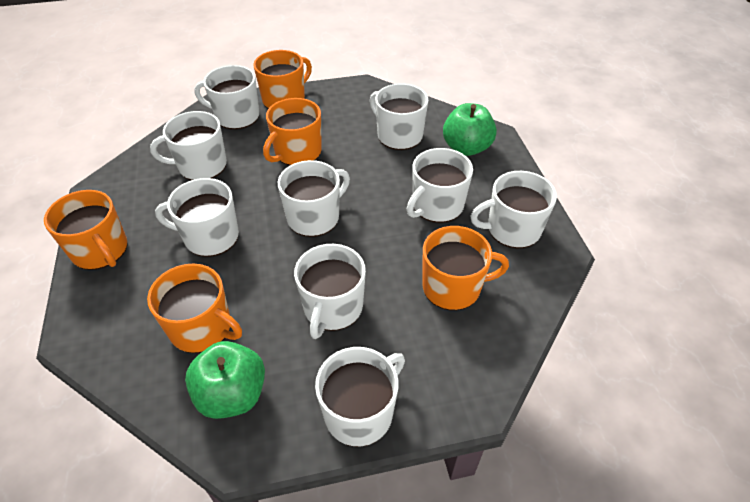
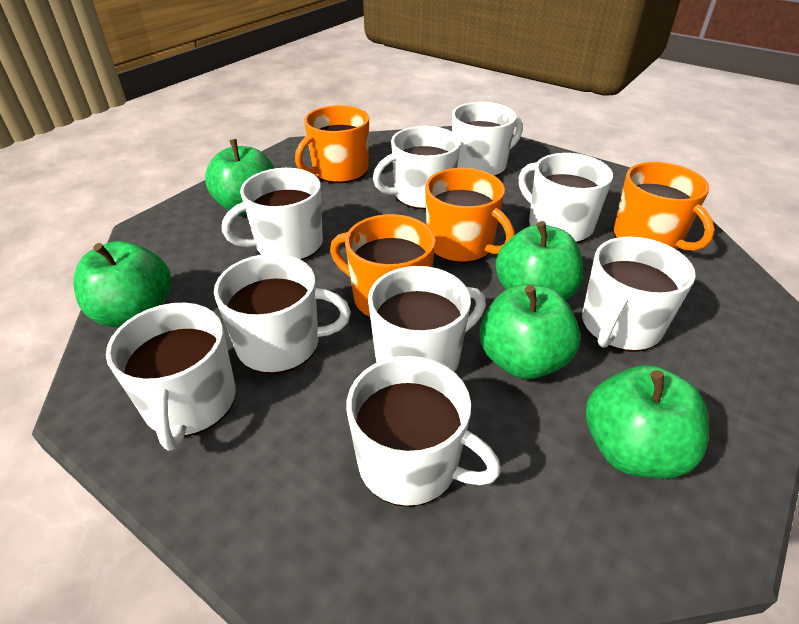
green apple: [185,341,265,419] [443,103,497,156] = 2 -> [74,241,171,328] [205,139,275,215] [479,284,581,379] [495,221,583,300] [586,365,709,478] = 5
orange mug: [44,190,127,270] [147,264,242,353] [253,50,312,109] [263,98,322,166] [422,226,509,311] = 5 -> [295,105,369,183] [330,214,436,318] [425,168,515,263] [614,162,715,251] = 4

